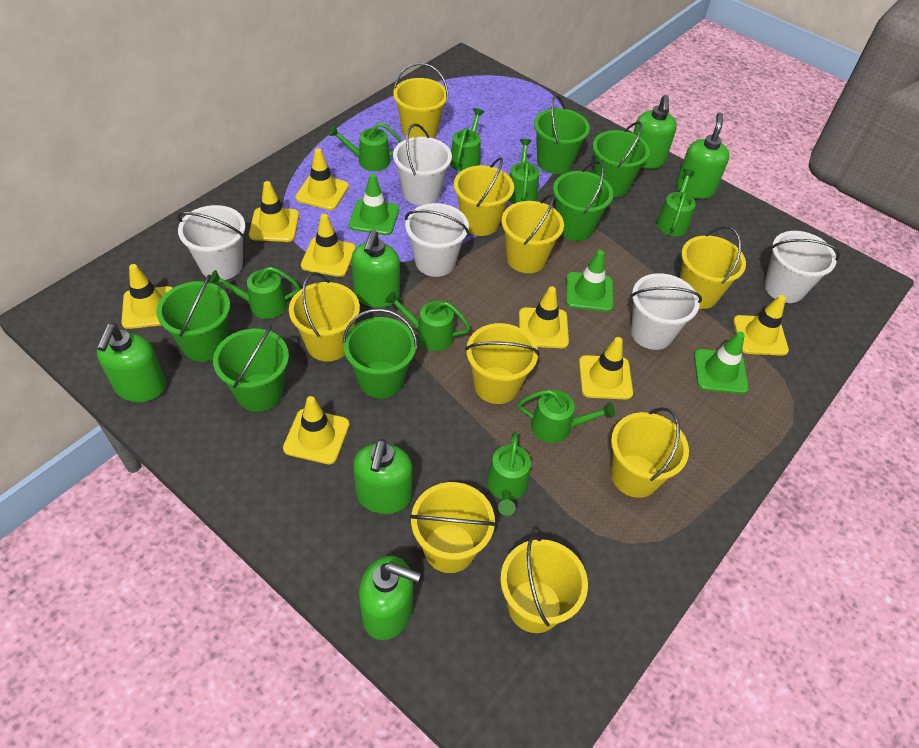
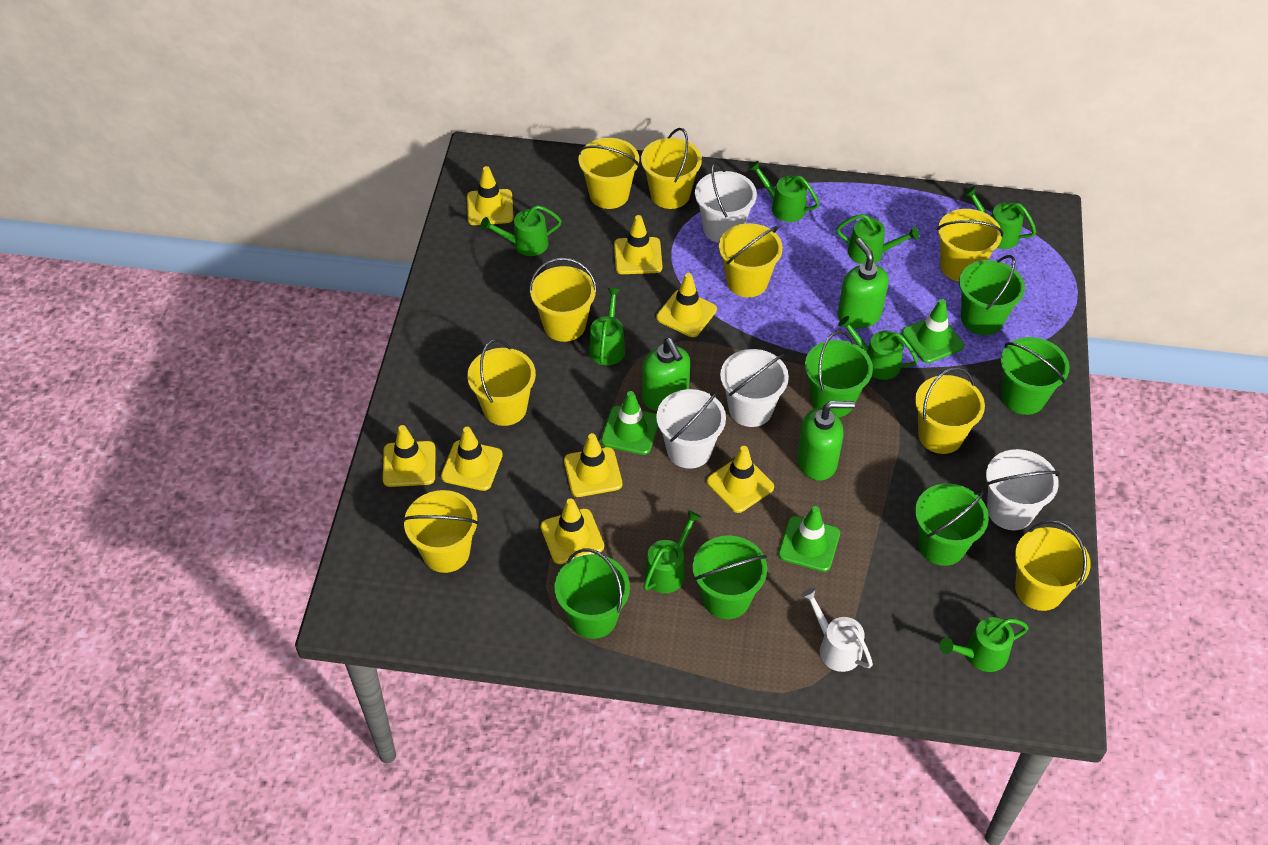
green soap dispenser: [97,324,166,402] [351,230,400,308] [353,439,412,514] [359,556,421,640] [633,95,677,169] [676,112,730,199] = 6 -> [642,338,690,411] [797,401,855,481] [838,238,889,329] = 3
white bucket: [177,205,246,280] [393,123,452,206] [405,203,469,277] [631,273,702,350] [764,231,840,303] = 5 -> [656,389,726,469] [695,162,757,243] [720,349,789,427] [986,449,1060,530] = 4
white watering can: none = 0 -> [801,588,873,672] = 1

